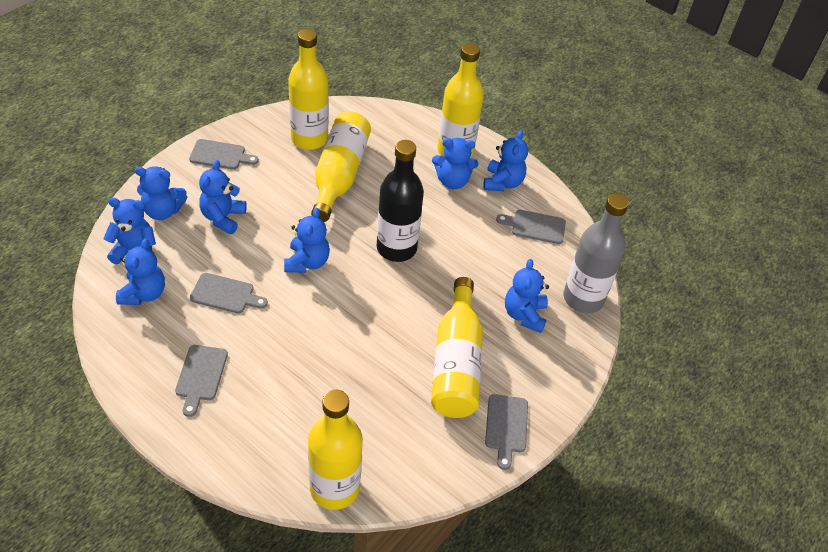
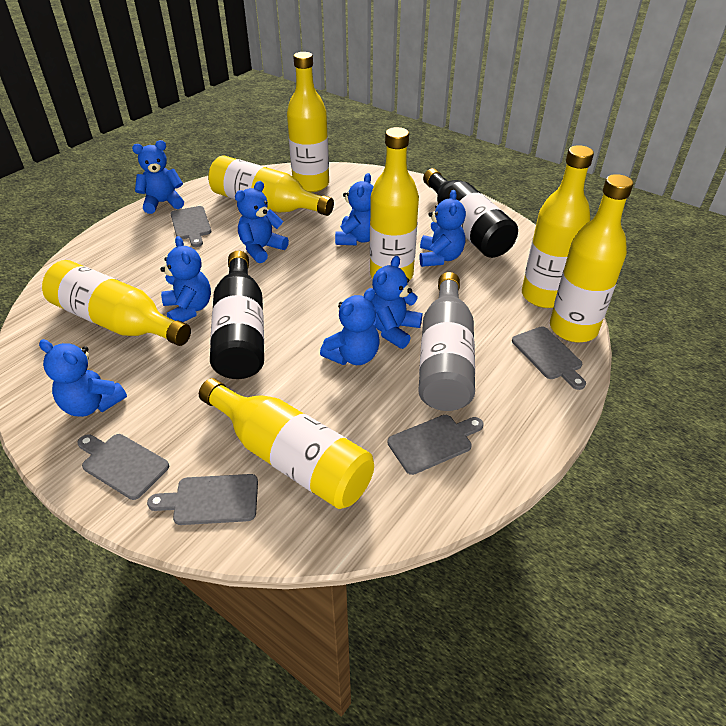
black bottle: [377,140,424,262] = 1 -> [210,251,264,379] [423,168,518,258] = 2
yellow bottle: [288,29,329,150] [308,389,363,510] [311,111,371,222] [431,277,483,418] [437,43,484,158] = 5 -> [42,260,191,346] [199,378,374,509] [208,155,334,216] [287,52,329,192] [370,127,419,281] [522,145,594,308] [550,174,633,342] = 7

